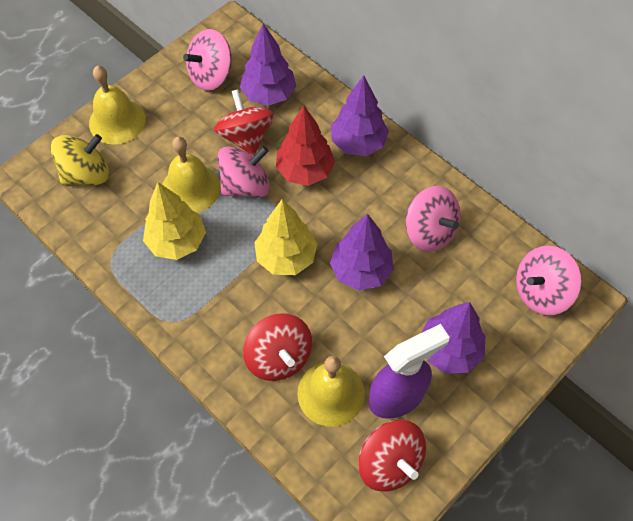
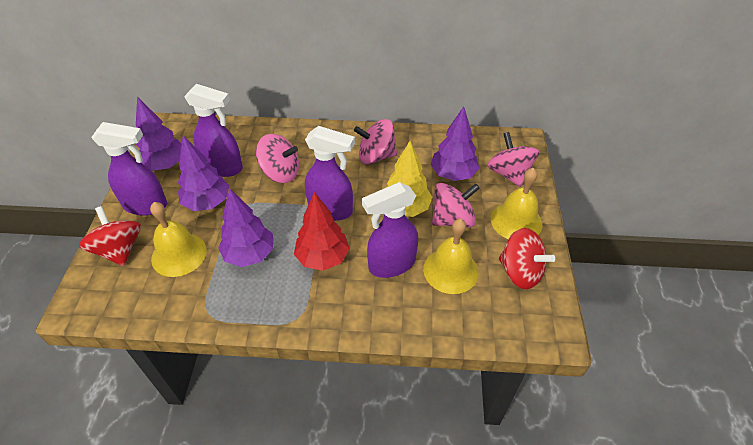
purple spray bottle: [369,324,450,419] = 1 -> [91,122,167,216] [184,84,243,177] [305,126,355,221] [362,182,418,278] = 4
red spinning top: [214,89,274,156] [243,313,312,381] [358,420,426,492] = 3 -> [79,206,141,266] [499,228,555,289] = 2
yellow spinning top: [51,134,109,185] = 1 -> none = 0
yellow tree: [143,182,206,260] [254,199,317,275] = 2 -> [387,141,432,217] = 1

